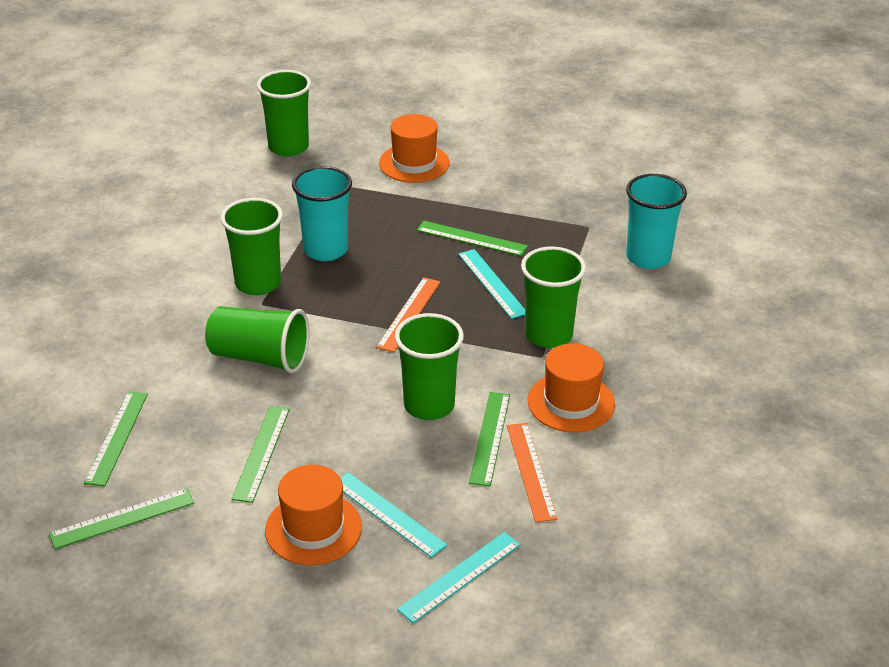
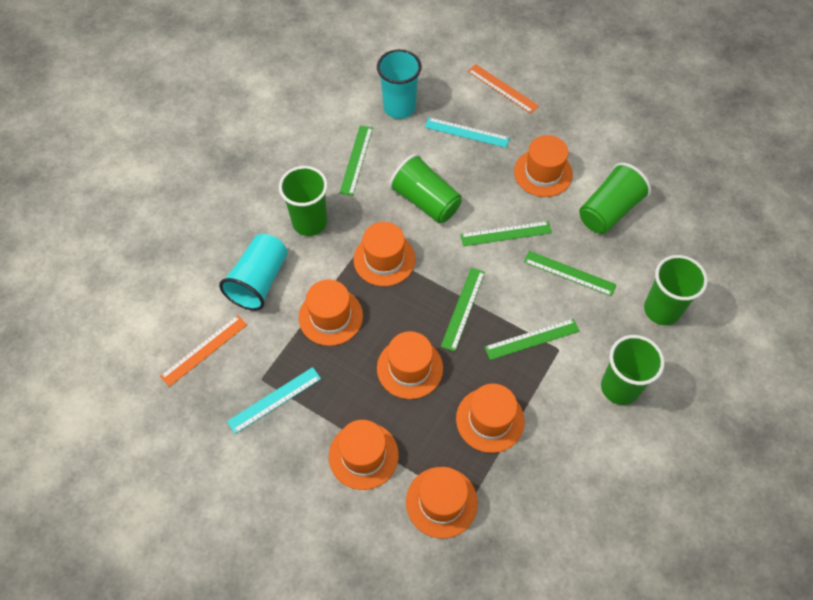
orange hat: [265,465,362,565] [379,114,450,183] [528,343,615,432] = 3 -> [299,279,363,346] [329,420,399,490] [353,222,415,286] [377,331,443,399] [406,467,478,539] [456,384,525,453] [514,135,573,197] = 7
turquoise ruler: [341,472,447,558] [397,532,520,623] [458,249,525,319] = 3 -> [227,367,321,434] [425,117,510,148] = 2

